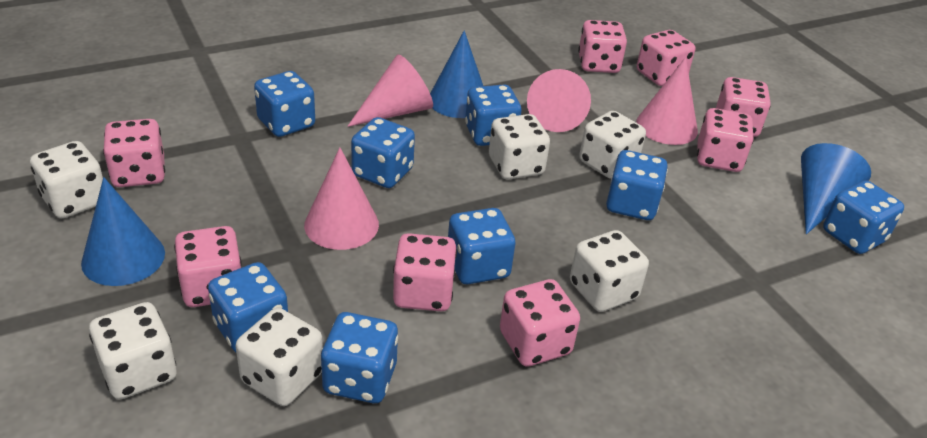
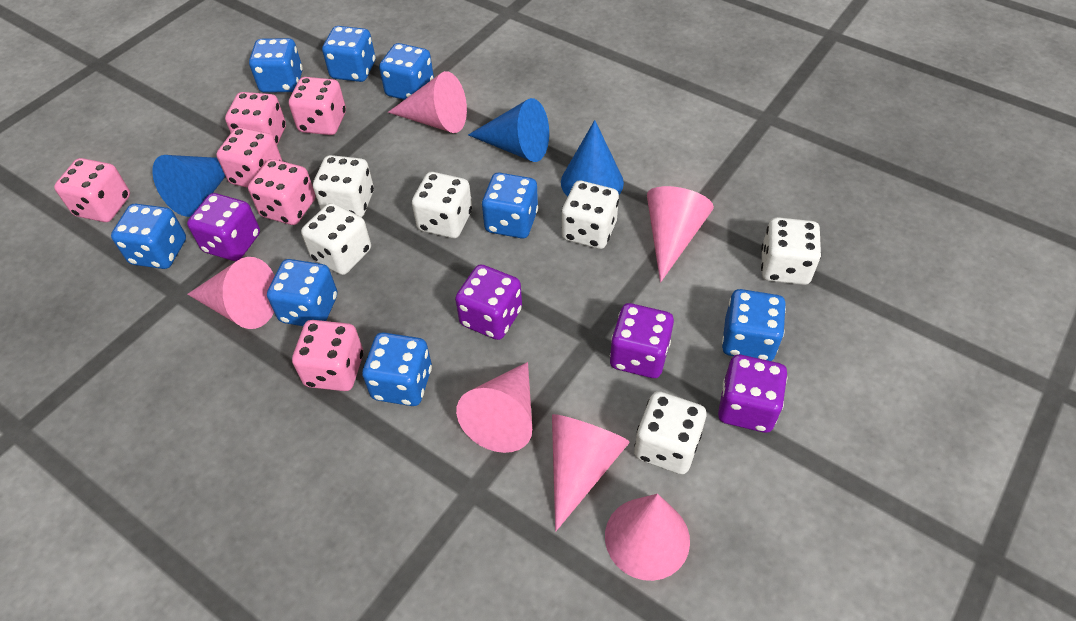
pink cone: [304,147,379,250] [347,55,433,127] [527,69,591,132] [636,57,698,145] = 4 -> [187,257,275,329] [388,71,467,133] [456,362,532,453] [552,414,630,531] [605,494,690,581] [647,186,714,282] = 6
pink dice: [103,119,165,187] [174,226,242,307] [393,233,457,311] [500,279,580,367] [578,20,627,73] [637,30,695,86] [697,108,754,172] [716,77,771,137] = 8 -> [54,158,130,222] [216,127,282,188] [225,92,286,145] [248,159,316,225] [289,77,346,135] [292,320,363,391] = 6
purple dice: none = 0 -> [187,193,260,261] [455,264,522,340] [610,303,674,378] [718,355,787,433] = 4

